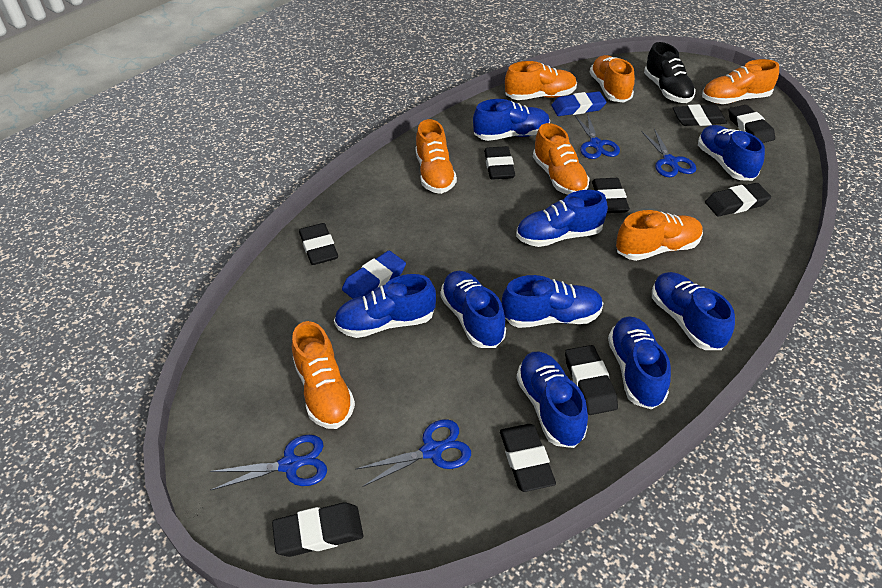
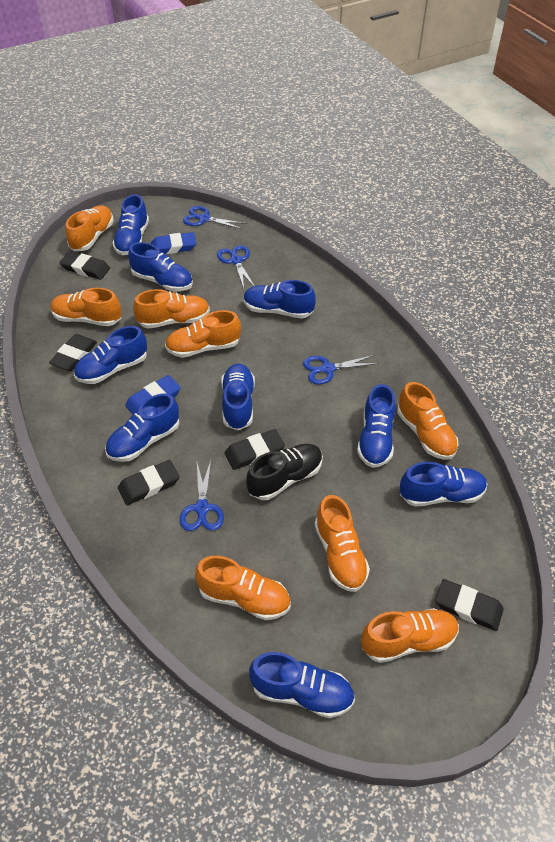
black eraser: [272,503,363,557] [299,223,338,265] [484,146,515,180] [500,424,556,492] [565,345,618,415] [592,178,630,213] [673,104,727,126] [705,183,771,217] [728,105,775,143] = 9 -> [49,334,97,371] [59,251,110,280] [118,460,180,505] [225,429,285,470] [435,579,504,631] = 5
orange shoe: [292,321,355,429] [415,119,457,194] [505,61,577,100] [533,123,590,194] [590,55,635,102] [616,210,703,261] [702,59,779,104] = 7 -> [51,288,122,326] [65,205,114,251] [133,289,210,328] [165,310,241,358] [195,556,290,620] [315,495,370,592] [361,608,459,663] [397,382,458,460] = 8

